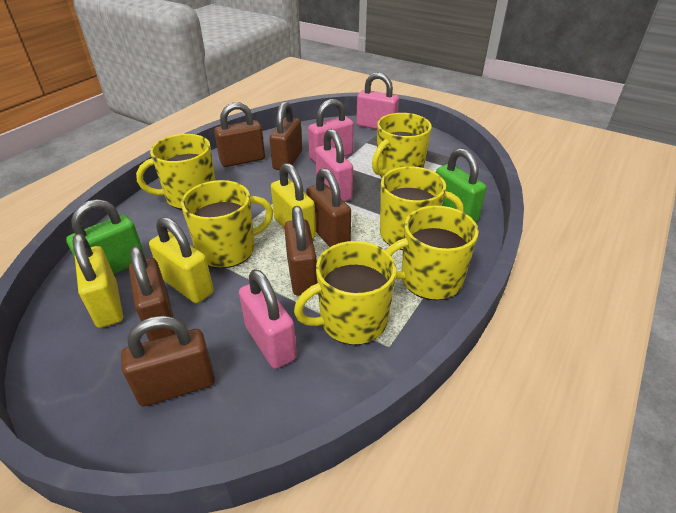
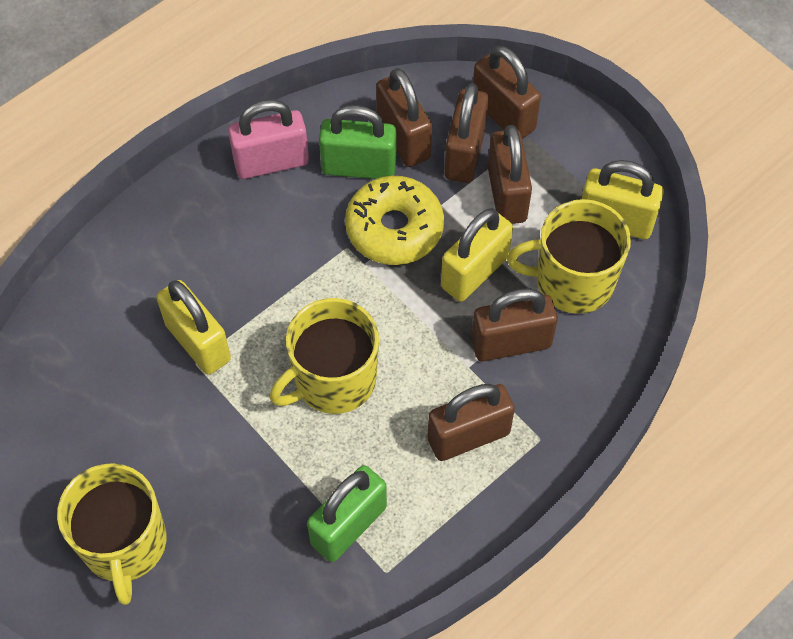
pink padlock: [239,269,297,369] [308,99,354,162] [315,129,353,202] [356,72,399,129] = 4 -> [228,100,309,179] = 1
yellow donut: none = 0 -> [345,176,444,265] = 1
yellow mug: [136,134,216,209] [181,180,273,268] [294,241,396,345] [372,113,432,177] [380,166,464,250] [386,206,479,300] = 6 -> [57,463,166,605] [270,298,379,414] [507,199,631,314] = 3

